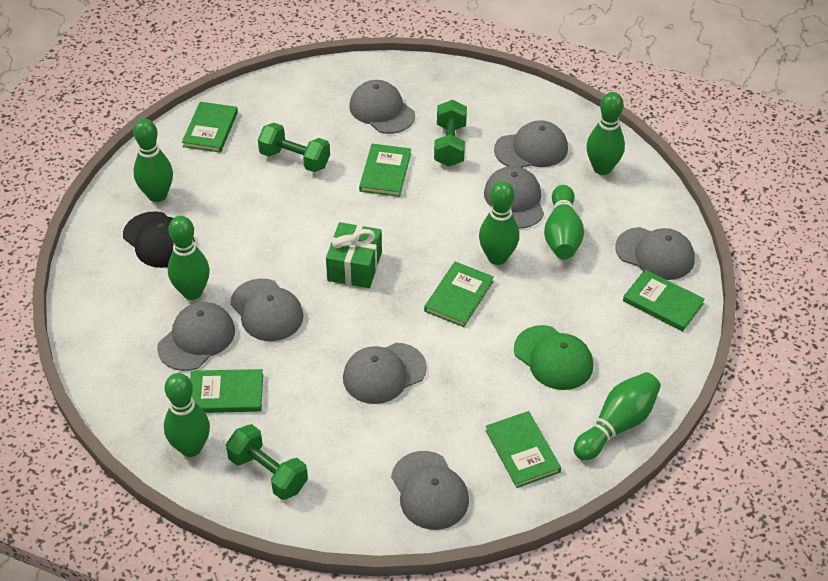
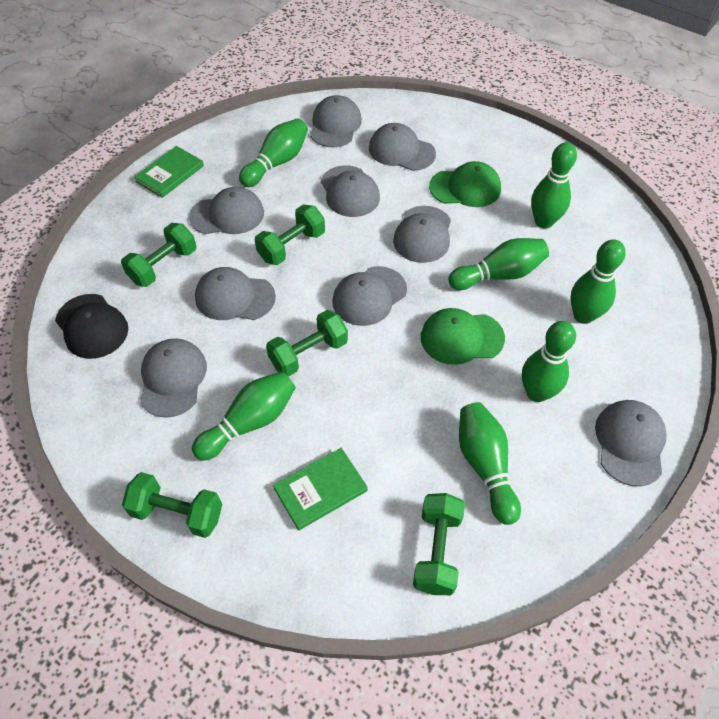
green book: [182,102,238,153] [190,369,263,413] [359,144,411,197] [424,262,494,327] [485,411,561,488] [623,269,705,331] = 6 -> [134,146,204,198] [273,448,368,531] = 2
green cap: [514,325,593,390] = 1 -> [421,308,505,365] [429,161,501,207] = 2
green dumbbell: [226,424,308,500] [258,123,330,172] [434,100,467,167] = 3 -> [121,223,197,287] [122,472,222,538] [255,204,325,265] [266,310,348,377] [413,493,465,595] = 5
green gift: [326,222,382,288] = 1 -> none = 0
grey cap: [157,302,235,371] [230,279,304,341] [343,343,427,404] [349,80,415,134] [391,451,469,530] [484,166,544,229] [494,120,568,168] [615,227,695,280] = 8 -> [140,338,207,418] [189,187,264,234] [195,267,276,320] [310,95,362,147] [321,165,380,217] [332,266,407,326] [369,123,436,171] [393,206,451,263] [595,400,667,487] = 9

